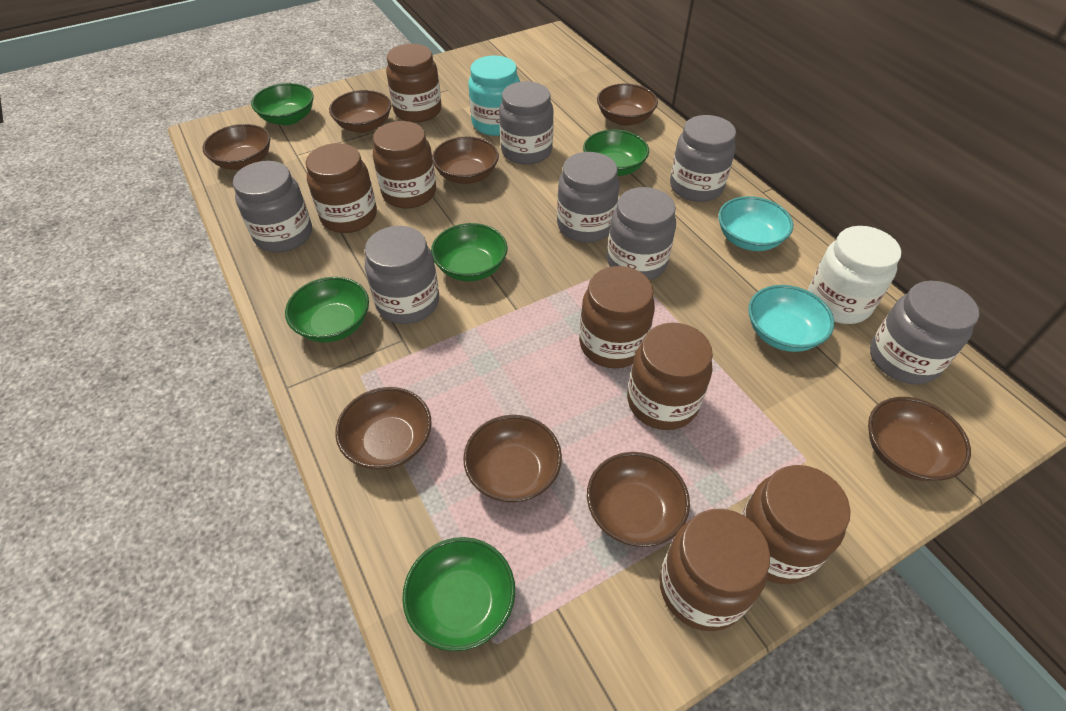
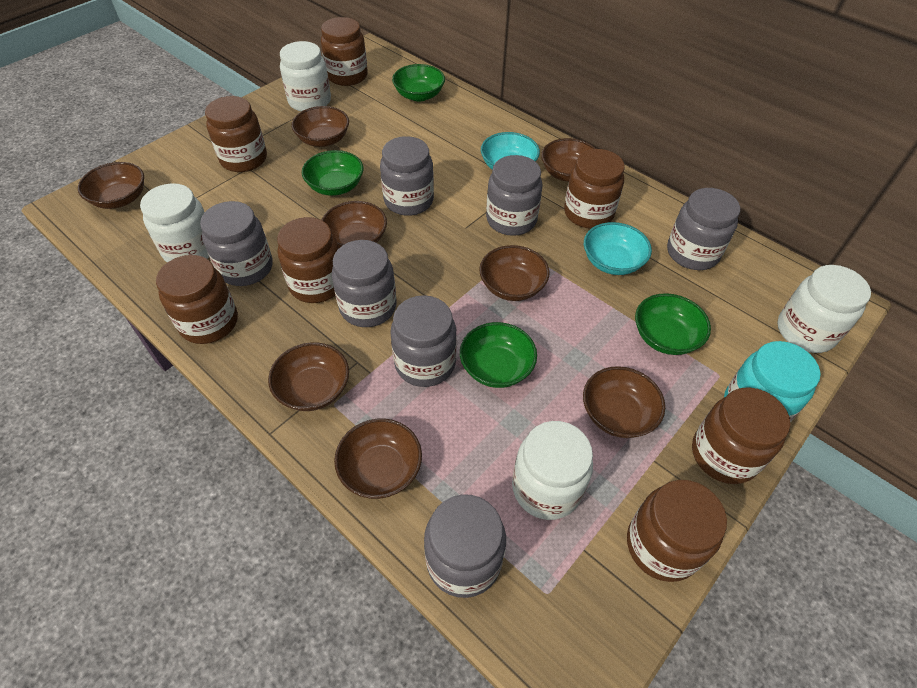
green bowl: [251,83,314,125] [285,277,369,342] [402,537,515,651] [431,223,508,281] [583,129,649,176] = 5 -> [302,150,363,196] [392,64,445,102] [460,322,537,388] [635,293,711,355] = 4
white jar: [808,226,901,324] = 1 -> [140,183,209,262] [280,41,331,112] [512,421,593,520] [777,265,871,353] = 4

